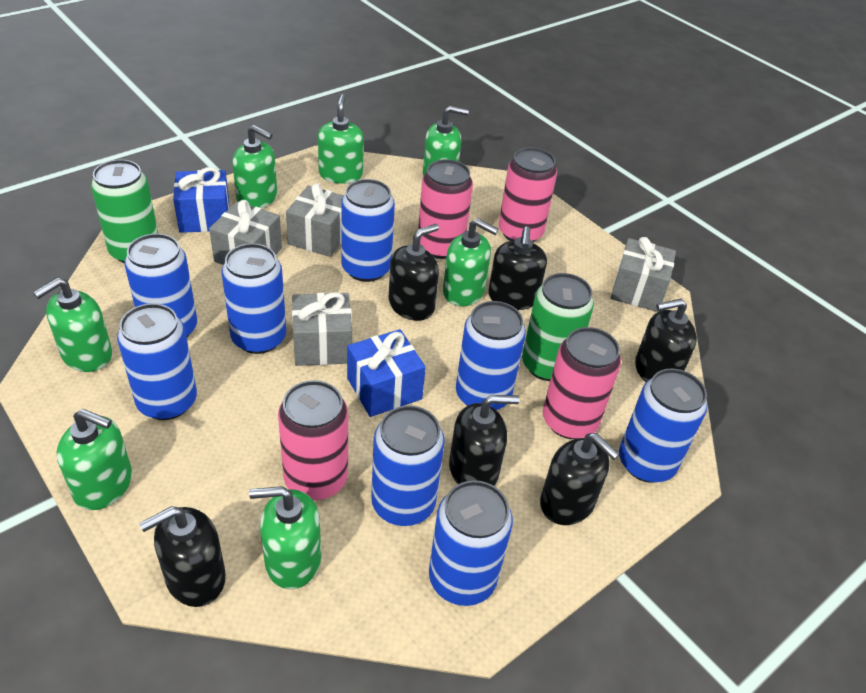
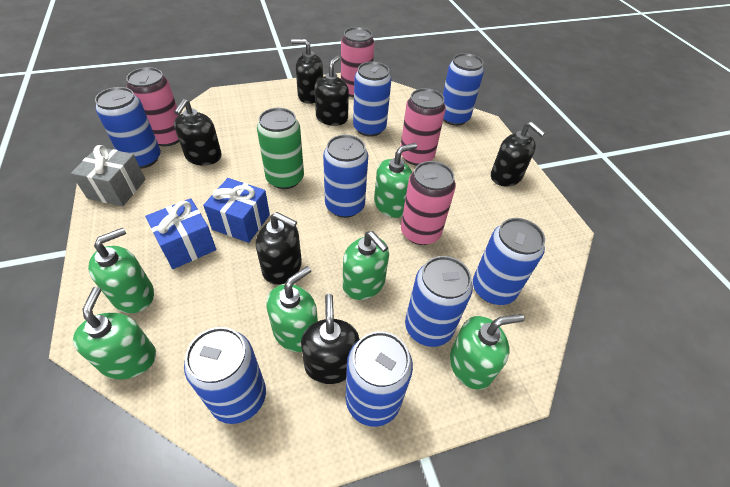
green can: [91,159,158,263] [522,273,594,381] = 2 -> [257,108,304,189] = 1
green soap dispenser: [33,277,112,372] [57,409,132,510] [232,125,277,208] [249,486,321,590] [318,94,364,184] [423,106,469,176] [443,219,499,307] = 7 -> [73,287,156,379] [88,228,154,313] [266,266,318,352] [343,231,389,300] [374,143,417,218] [450,314,525,390] = 6
grey gift: [209,200,282,265] [286,183,344,257] [292,292,352,366] [611,237,676,312] = 4 -> [71,145,145,206] = 1

